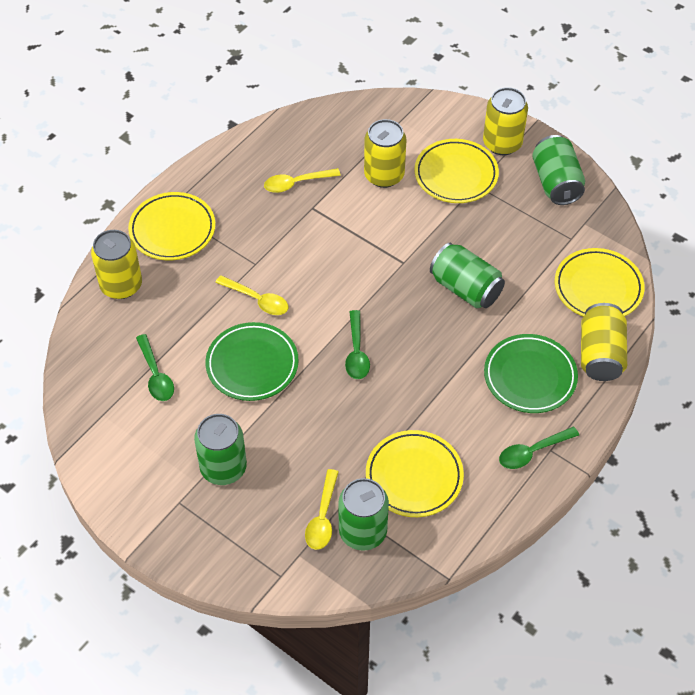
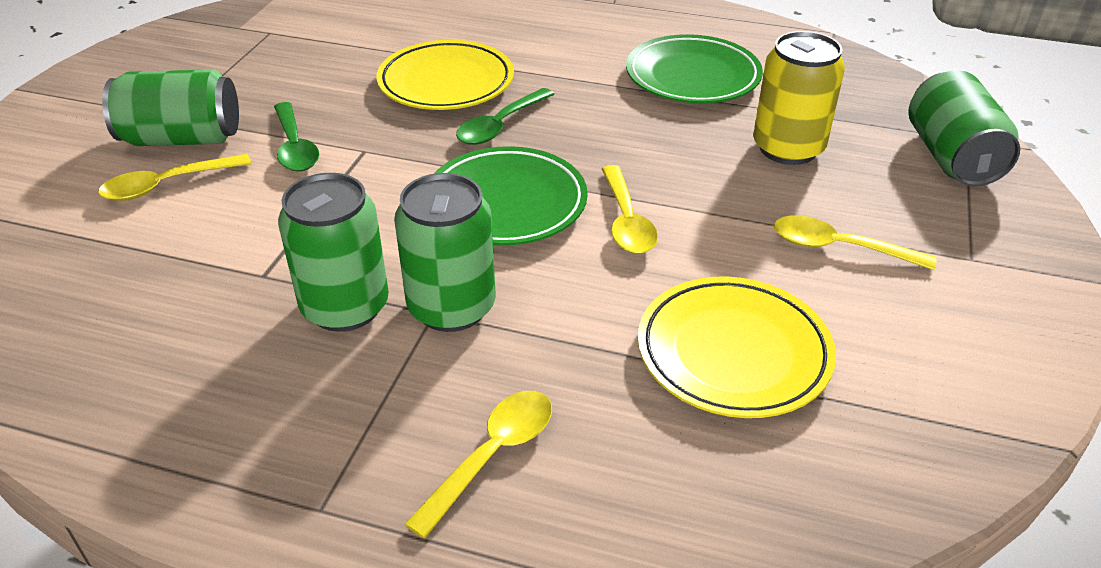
green spoon: [136,334,174,401] [345,310,370,379] [499,427,579,469] = 3 -> [274,102,319,172] [456,88,554,145] = 2
yellow can: [91,230,142,299] [364,119,406,188] [483,87,528,155] [581,303,627,381] = 4 -> [753,31,845,165] = 1
yellow plate: [128,192,216,260] [366,430,464,517] [414,139,499,203] [555,248,645,317] = 4 -> [377,40,514,110] [638,276,836,418] = 2
yellow spoon: [215,275,289,315] [264,168,341,193] [305,469,339,550] = 3 -> [98,154,251,201] [404,391,552,539] [602,165,658,254] [774,215,937,270] = 4

